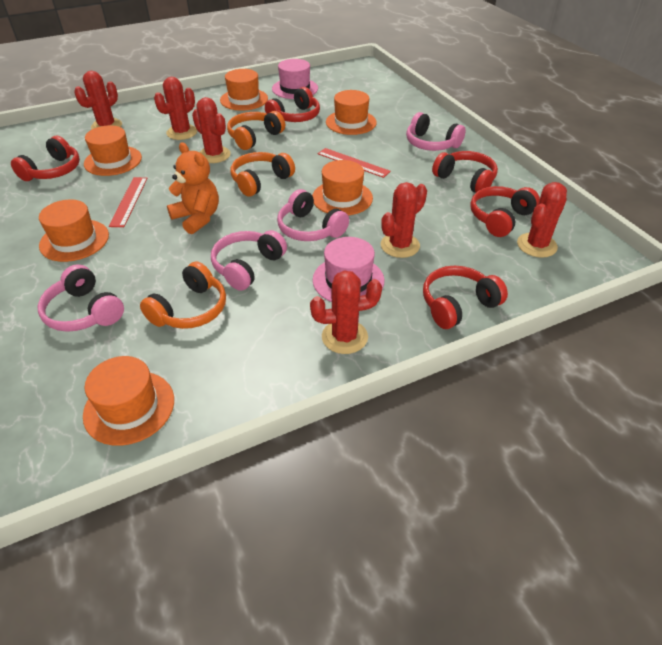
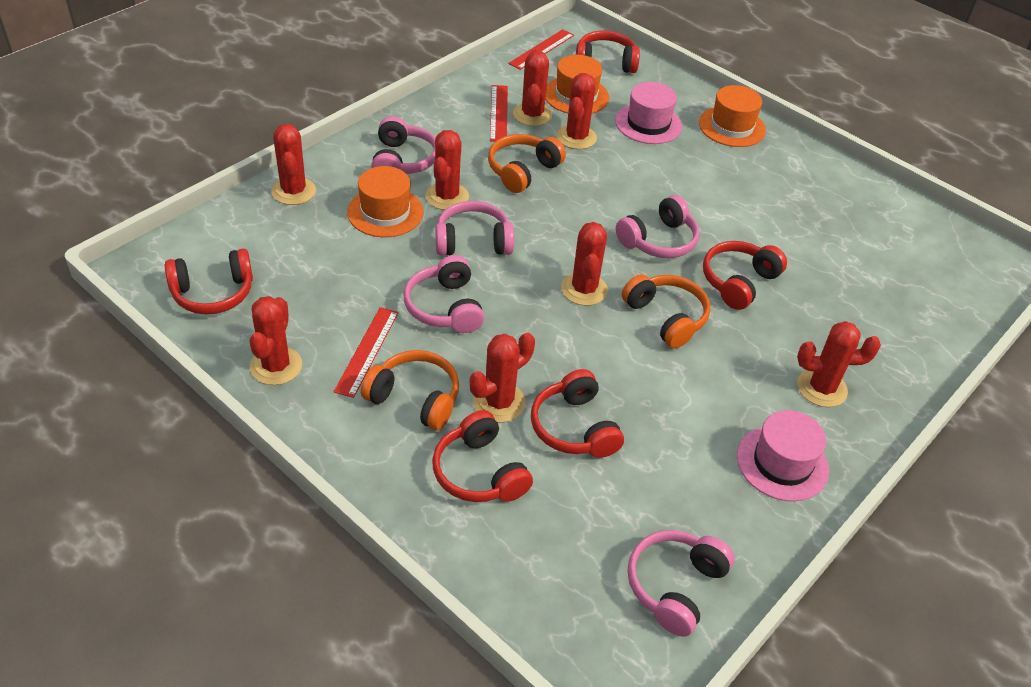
orange hat: [39,199,109,262] [83,356,174,446] [84,125,142,176] [220,69,268,110] [312,160,373,215] [326,90,377,135] = 6 -> [347,166,423,237] [545,55,609,114] [699,85,766,147] = 3
orange teddy bear: [167,142,219,234] = 1 -> none = 0
pink headphones: [37,264,124,332] [211,230,287,291] [277,189,349,241] [406,112,466,151] = 4 -> [371,116,435,174] [404,255,484,333] [436,201,514,256] [616,195,700,258] [628,530,735,637] = 5
red cactus: [74,71,122,129] [154,77,197,140] [192,97,231,163] [310,270,382,354] [381,182,427,258] [517,182,567,258] = 6 -> [250,296,302,385] [271,124,316,205] [425,130,469,210] [470,333,535,422] [513,48,552,126] [557,73,597,149] [561,222,608,306] [797,321,881,407] = 8
red ruler: [109,177,148,227] [318,148,391,178] = 2 -> [334,307,399,398] [490,85,508,142] [508,29,574,70] = 3

